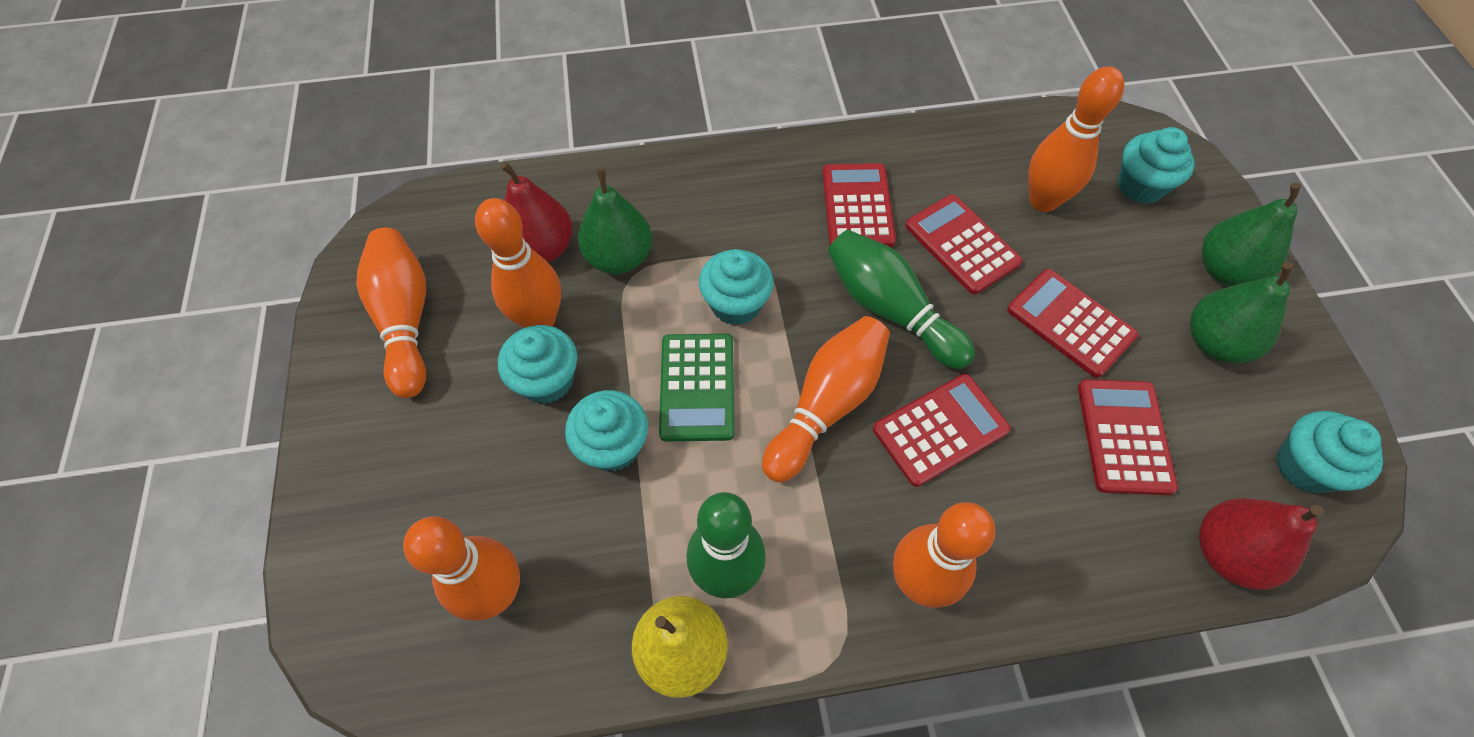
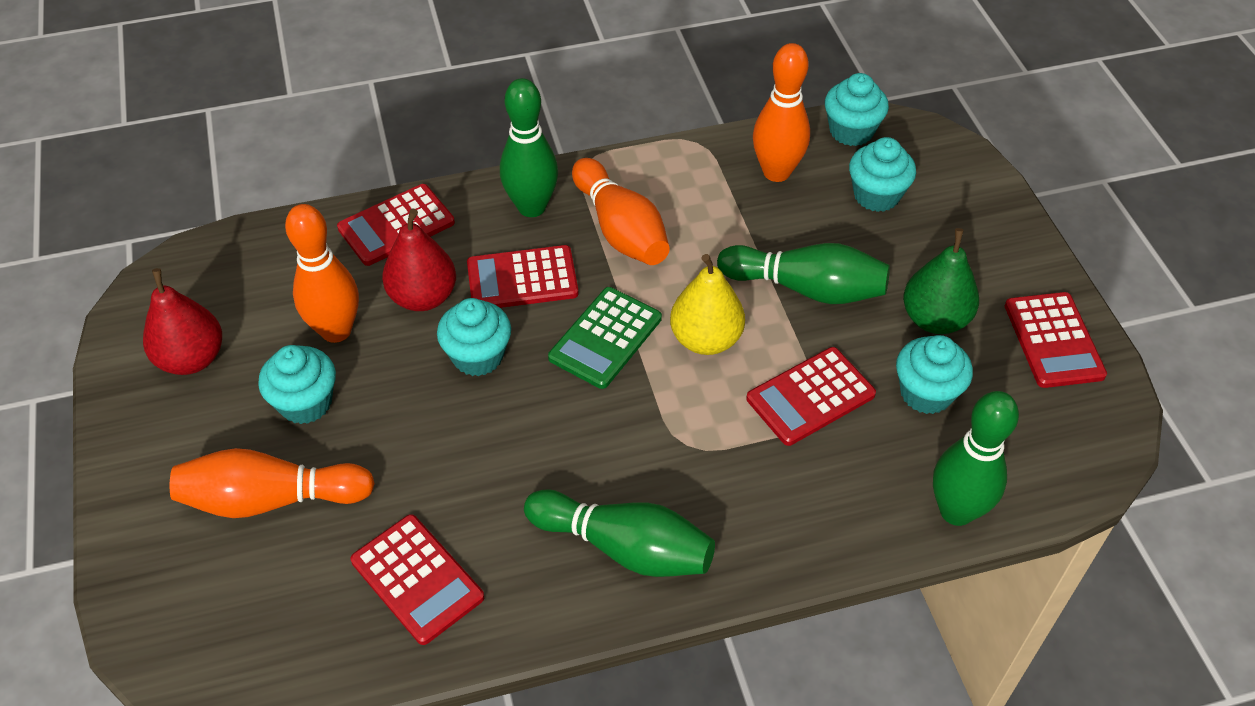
green bowling pin: [687,492,766,599] [828,230,975,369] = 2 -> [500,78,558,217] [524,489,715,577] [717,243,890,304] [933,391,1019,526] = 4
green pear: [578,168,652,274] [1190,262,1294,363] [1202,183,1301,286] = 3 -> [903,228,979,334] = 1
orange bowling pin: [356,228,426,398] [403,517,520,621] [475,198,561,328] [762,316,890,483] [893,502,996,608] [1028,66,1124,212] = 6 -> [170,448,375,518] [285,204,359,343] [572,158,670,265] [753,43,810,182] = 4

